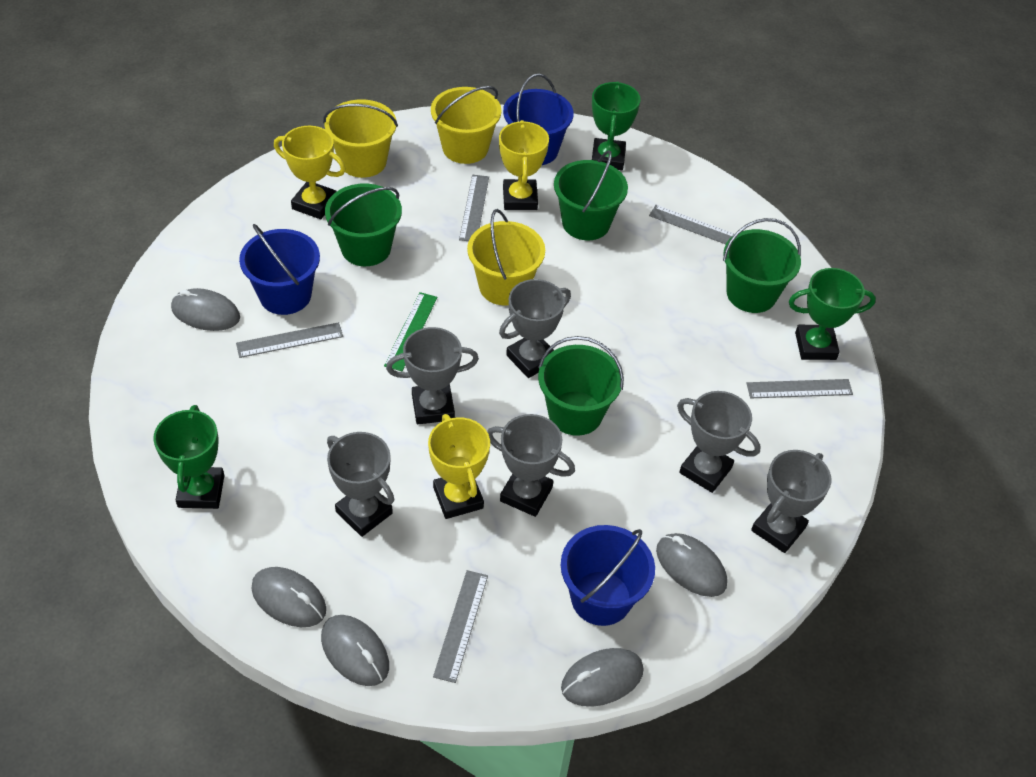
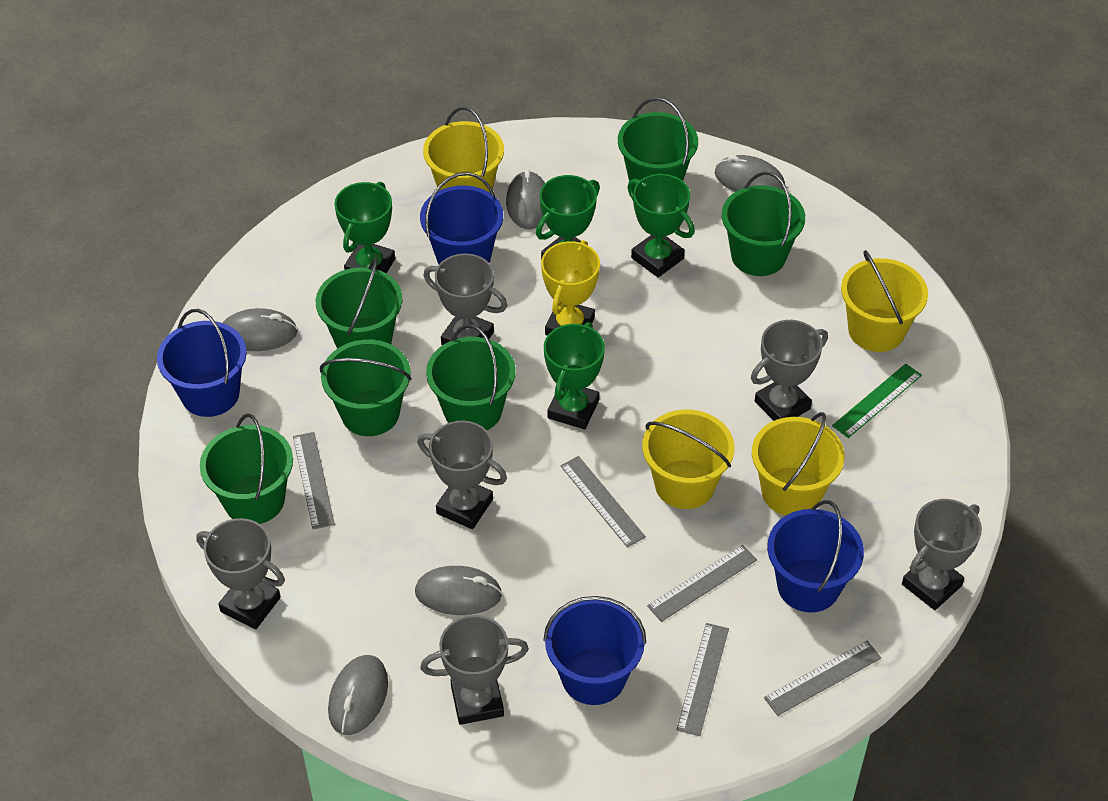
blue bucket: [239,224,320,315] [503,73,574,165] [561,525,655,626] = 3 -> [157,309,247,417] [420,172,503,264] [543,596,646,705] [767,500,864,612] = 4
green bucket: [325,184,402,266] [538,336,624,436] [554,150,628,240] [723,218,801,313] = 4 -> [200,413,293,524] [316,258,402,349] [320,340,412,436] [426,325,516,430] [618,97,698,189] [722,172,805,276] = 6
green trophy: [153,405,225,509] [592,81,641,171] [789,268,876,360] = 3 -> [334,181,395,273] [536,175,600,260] [544,322,605,429] [627,174,695,277] = 4
yellow bucket: [323,99,398,178] [431,86,501,164] [467,209,545,305] = 3 -> [423,107,504,193] [642,409,735,509] [752,412,845,516] [841,250,928,352] = 4
yellow trophy: [274,126,346,219] [428,414,490,519] [499,120,549,210] = 3 -> [541,240,600,336] = 1

